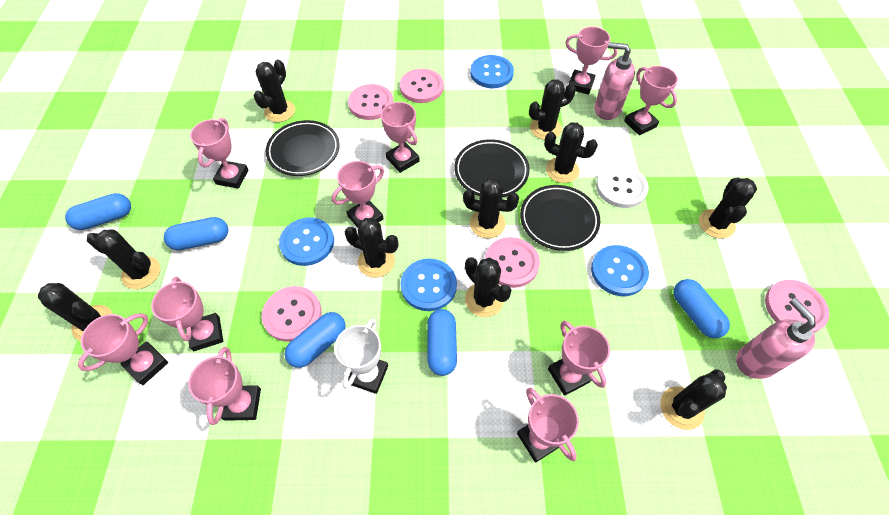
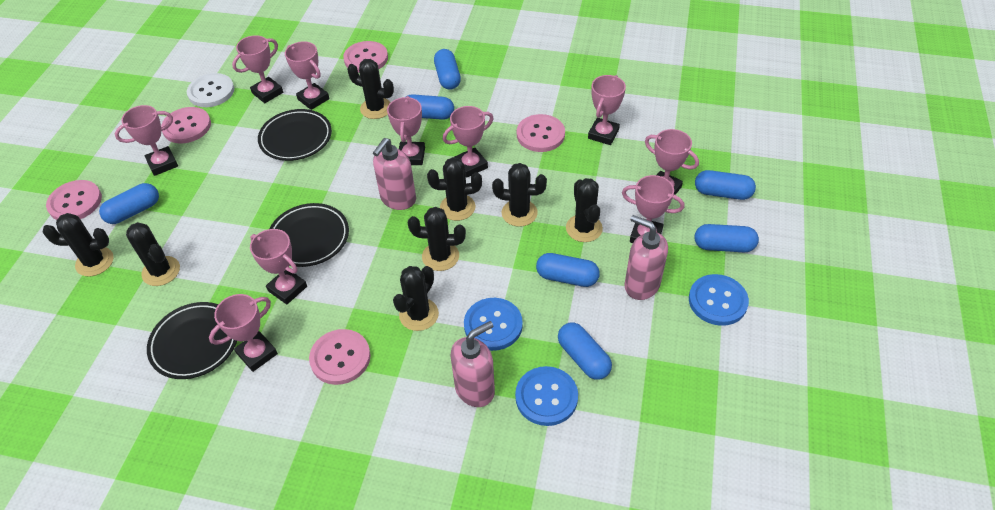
black cactus: [38,283,113,341] [87,230,160,289] [254,60,295,122] [345,218,398,278] [463,178,519,238] [465,257,511,317] [529,79,576,140] [544,122,598,183] [660,369,727,430] [699,177,757,239] = 10 -> [43,213,114,276] [126,222,180,286] [347,59,394,119] [393,266,439,331] [408,207,466,271] [427,157,482,221] [492,163,547,227] [566,178,603,242] = 8
blue button: [279,217,334,266] [401,259,457,311] [470,55,514,88] [591,245,649,296] = 4 -> [464,298,523,351] [515,366,578,426] [689,274,749,326] = 3
blue capsule: [65,193,131,230] [164,217,228,250] [285,312,346,368] [427,309,457,376] [673,279,730,338] = 5 -> [99,183,159,224] [406,94,454,120] [434,49,461,90] [536,253,600,287] [558,322,612,380] [695,170,756,200] [695,224,759,252] = 7
pink soap dispenser: [594,42,635,120] [736,298,816,379] = 2 -> [373,138,416,210] [451,321,495,407] [624,215,668,300] = 3
white trophy: [334,318,388,394] = 1 -> none = 0

